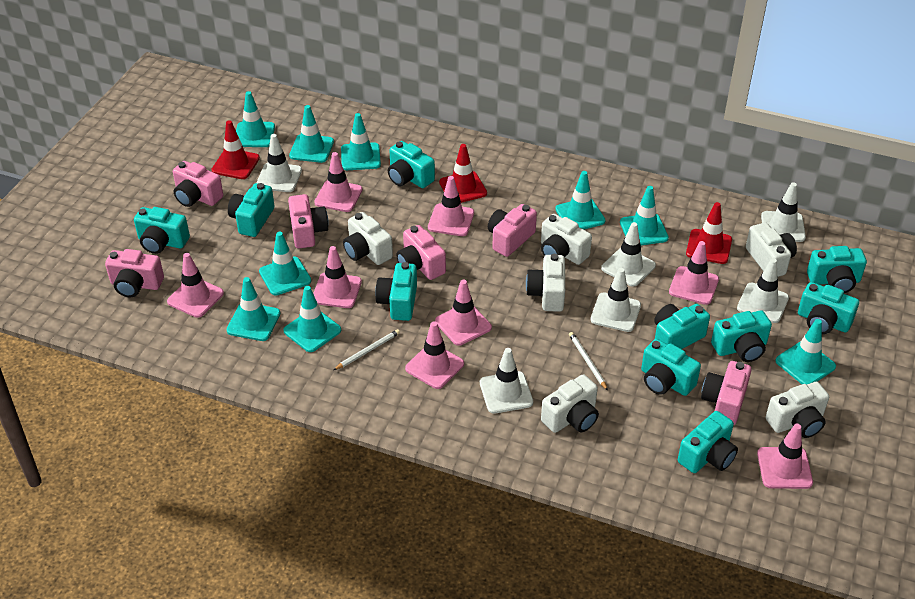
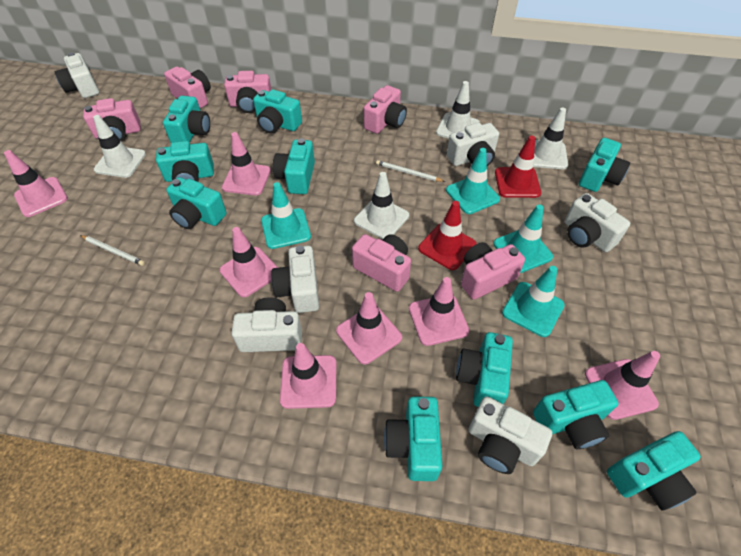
pink traffic cone: [167,253,224,318] [313,246,362,308] [314,152,363,212] [405,321,464,389] [428,176,474,236] [435,280,492,346] [669,241,719,305] [757,424,813,489] = 8 -> [4,150,68,217] [220,227,278,297] [222,132,271,195] [280,343,336,409] [336,292,402,364] [409,277,470,346] [585,351,660,420] = 7
red traffic cone: [211,120,260,179] [439,144,487,203] [686,202,732,264] = 3 -> [418,201,476,270] [495,136,541,198] = 2
turquoise traffic cone: [226,277,280,341] [236,91,275,147] [259,232,311,296] [283,286,341,352] [289,105,334,163] [341,113,381,170] [555,171,605,230] [620,186,669,245] [775,319,836,385] = 9 -> [261,182,311,249] [446,148,500,214] [494,204,553,273] [502,266,565,337] = 4
white traffic cone: [256,134,302,192] [480,348,533,414] [590,268,641,332] [601,222,656,287] [737,258,789,323] [761,182,806,242] = 6 -> [93,115,146,178] [354,172,409,239] [436,81,480,138] [533,108,568,169] = 4

